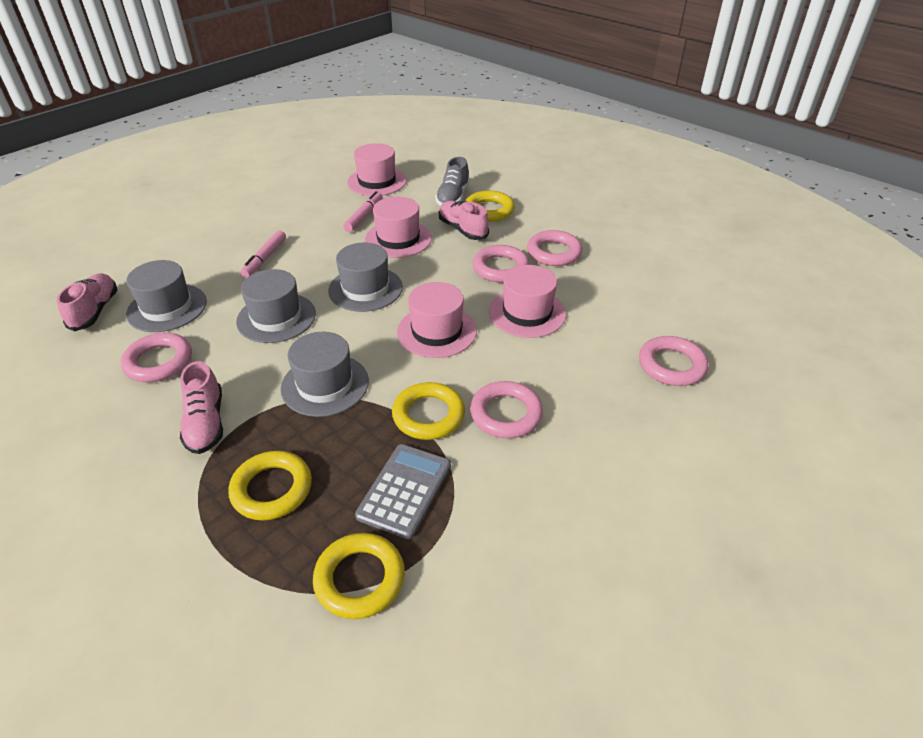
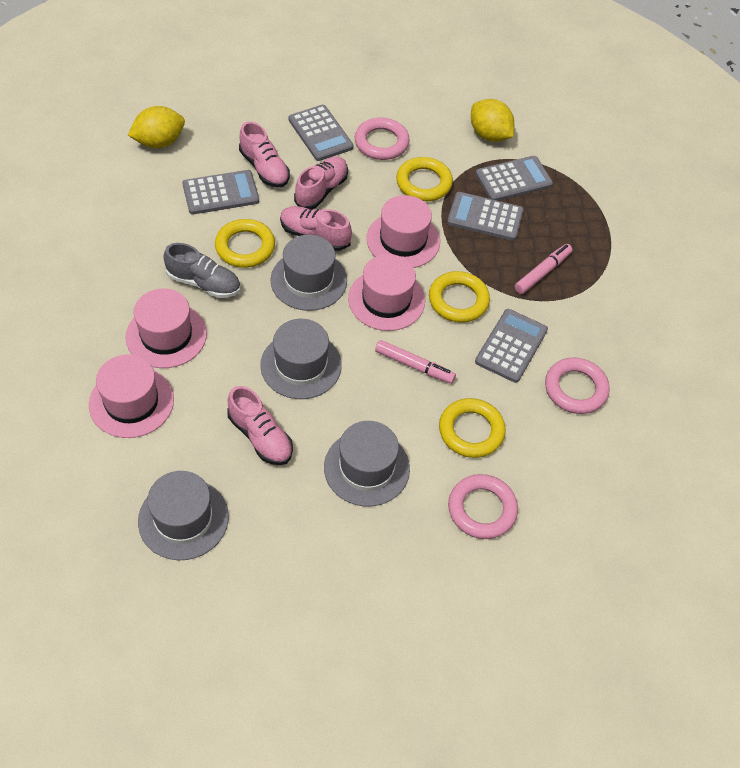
grey calculator: [355,444,451,539] = 1 -> [182,170,259,215] [289,105,353,161] [447,192,524,241] [475,156,553,201] [475,309,548,383] = 5
pink ring: [121,333,192,382] [470,381,543,438] [473,245,529,283] [527,230,582,266] [639,336,708,386] = 5 -> [355,117,410,160] [448,474,518,539] [545,357,610,414] = 3
pink shoe: [57,273,117,331] [180,361,223,454] [439,201,489,240] = 3 -> [227,386,293,465] [239,121,290,188] [280,206,352,251] [294,156,348,210] = 4
yellow lemon: none = 0 -> [128,106,185,148] [471,99,514,142] = 2

